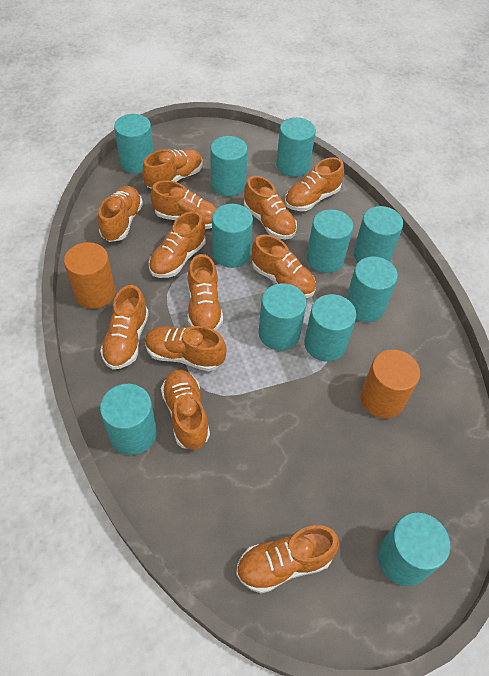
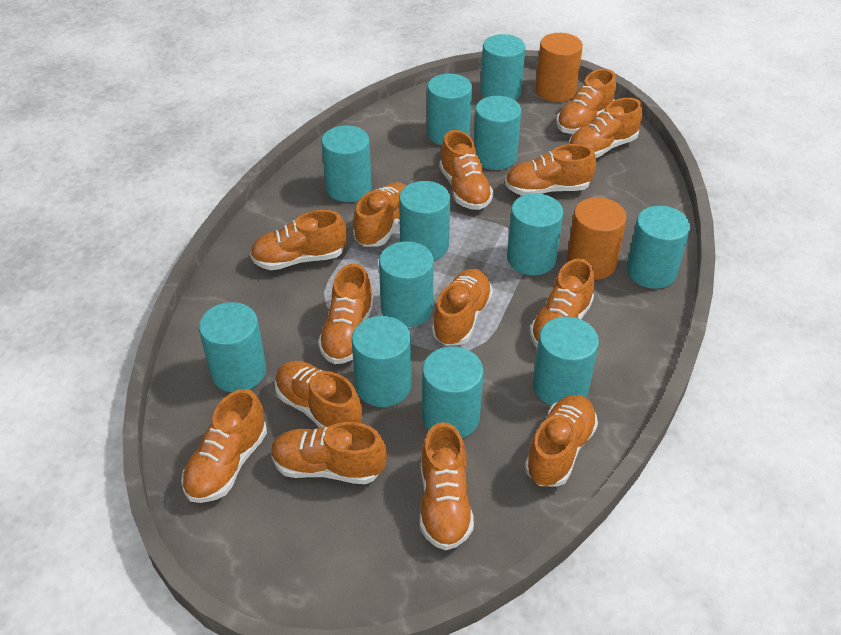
orange shoe: [98,186,143,242] [100,285,149,369] [142,149,203,189] [145,326,226,371] [149,211,205,278] [150,181,217,229] [161,370,210,450] [188,254,223,331] [236,525,339,594] [244,176,297,240] [252,234,316,298] [285,157,344,211] = 12 -> [181,389,267,503] [250,210,347,270] [271,422,387,484] [275,361,362,428] [318,263,374,364] [353,182,406,247] [420,422,474,550] [432,269,493,346] [439,130,494,210] [505,144,596,196] [525,395,598,487] [530,258,594,348] [556,69,616,134] [569,98,643,158] = 14
turquoise cylinder: [100,384,157,455] [114,114,154,174] [210,136,248,196] [212,204,253,268] [259,283,307,351] [276,117,316,177] [304,294,356,362] [306,209,353,273] [346,256,398,322] [354,206,403,262] [378,512,451,586] = 11 -> [199,302,266,392] [321,125,372,202] [352,316,412,407] [379,241,434,327] [399,181,450,260] [422,346,484,438] [427,73,472,145] [474,96,521,170] [480,34,525,100] [507,193,563,275] [533,317,599,406] [626,206,690,289] = 12

